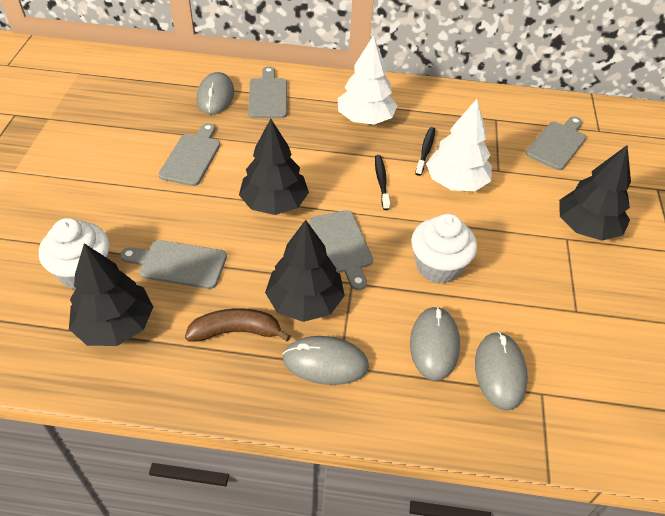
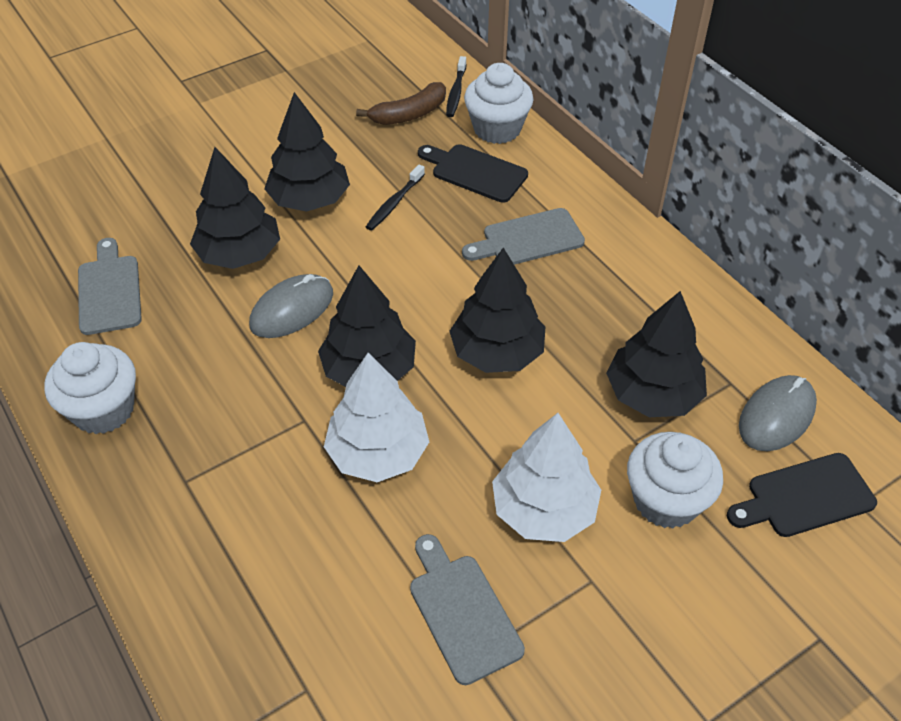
black cutting board: none = 0 -> [418,144,528,203] [727,453,877,537] = 2
black tree: [69,243,153,346] [239,119,309,215] [265,220,345,322] [559,145,631,241] = 4 -> [190,147,280,269] [264,92,350,212] [318,265,416,387] [449,248,546,373] [606,291,707,417] = 5
grey cutting board: [120,240,227,289] [159,123,220,186] [248,66,287,118] [310,210,373,290] [526,116,586,170] = 5 -> [78,238,142,335] [410,534,525,685] [462,208,585,265] = 3
grey mouse: [197,72,234,115] [283,336,369,385] [410,306,460,381] [475,331,528,411] = 4 -> [249,274,333,338] [739,375,817,451] = 2
white cupcake: [39,218,109,289] [411,214,477,284] = 2 -> [44,342,136,434] [464,63,533,144] [627,432,723,529] = 3

